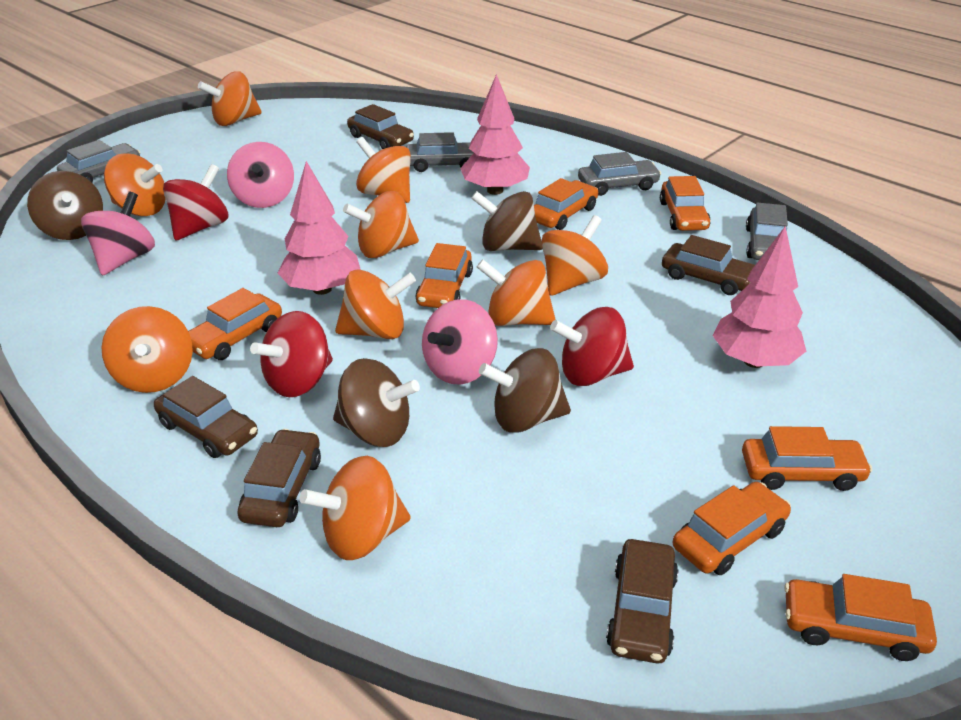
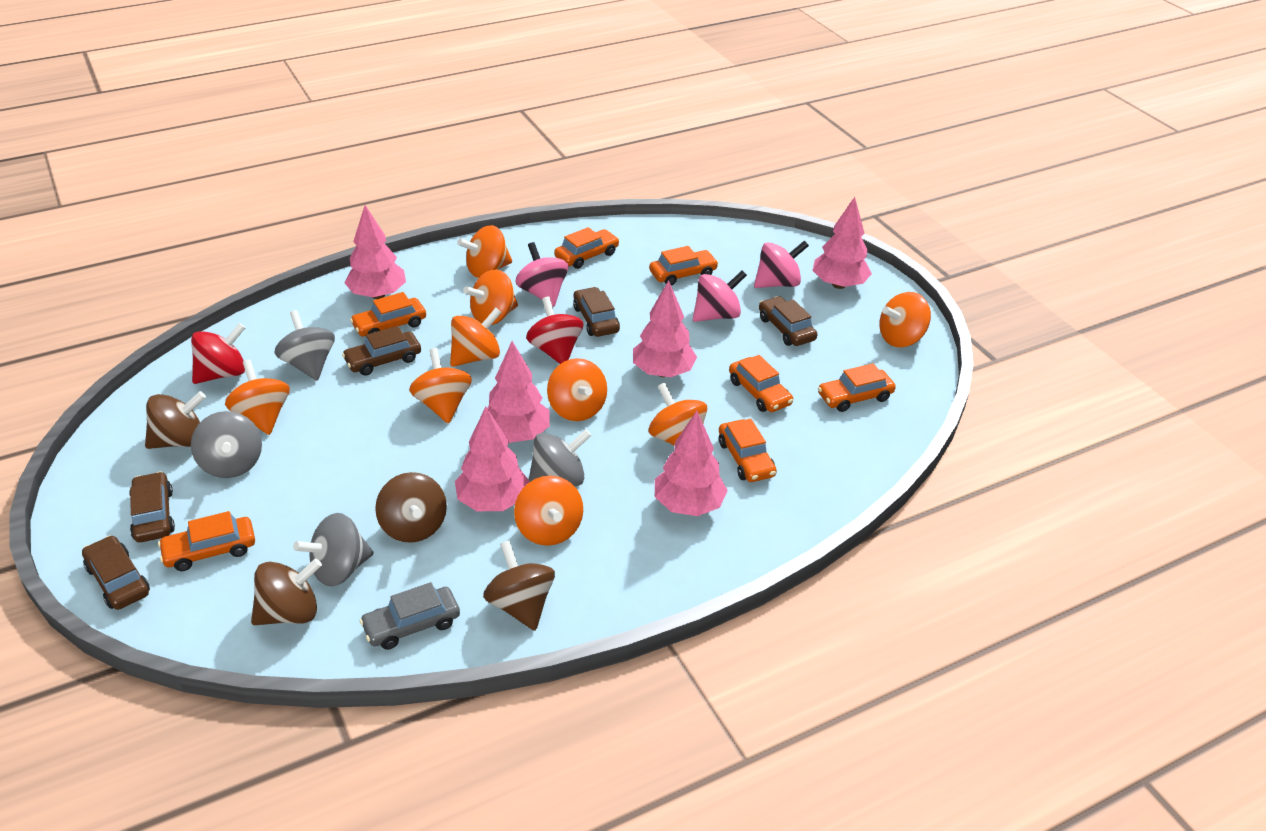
grey car: [57,140,140,182] [406,132,474,172] [578,152,661,196] [746,202,788,260] = 4 -> [360,582,460,650] = 1
grey spinning top: none = 0 -> [191,411,262,478] [274,310,335,381] [293,513,373,587] [529,429,591,486] = 4
pink tree: [278,161,361,295] [460,74,530,195] [712,226,806,368] = 3 -> [344,205,406,299] [455,407,529,511] [487,341,550,443] [633,280,697,377] [655,411,728,516] [813,197,872,289] = 6
red spinning top: [163,164,228,241] [250,311,333,397] [550,307,634,386] = 3 -> [191,323,245,384] [526,297,583,364] = 2

